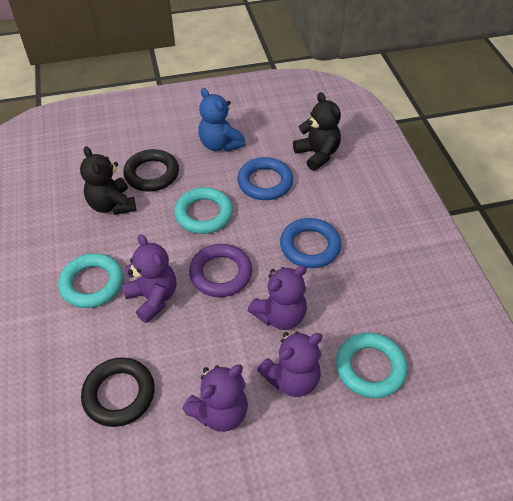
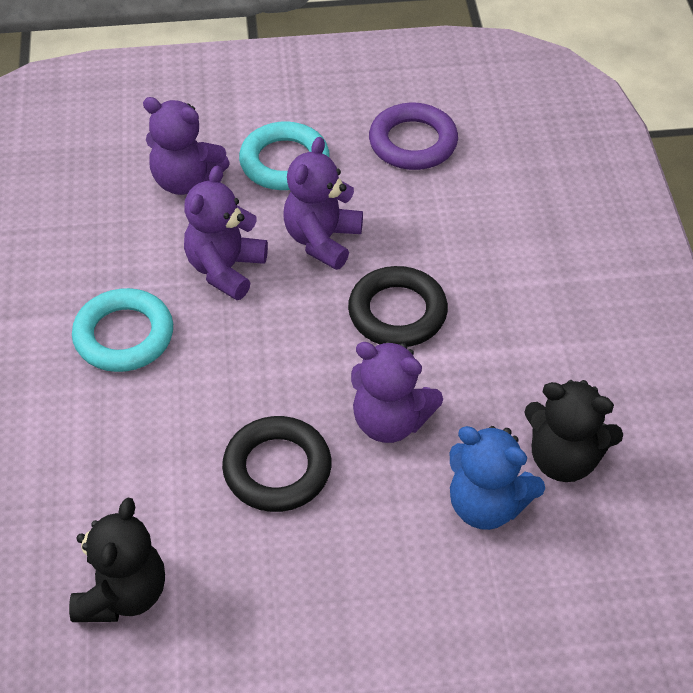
blue ring: [237,157,293,200] [280,218,341,268] = 2 -> none = 0
turquoise ring: [58,253,123,308] [174,187,233,234] [336,333,407,398] = 3 -> [72,288,173,372] [239,121,330,190] = 2

